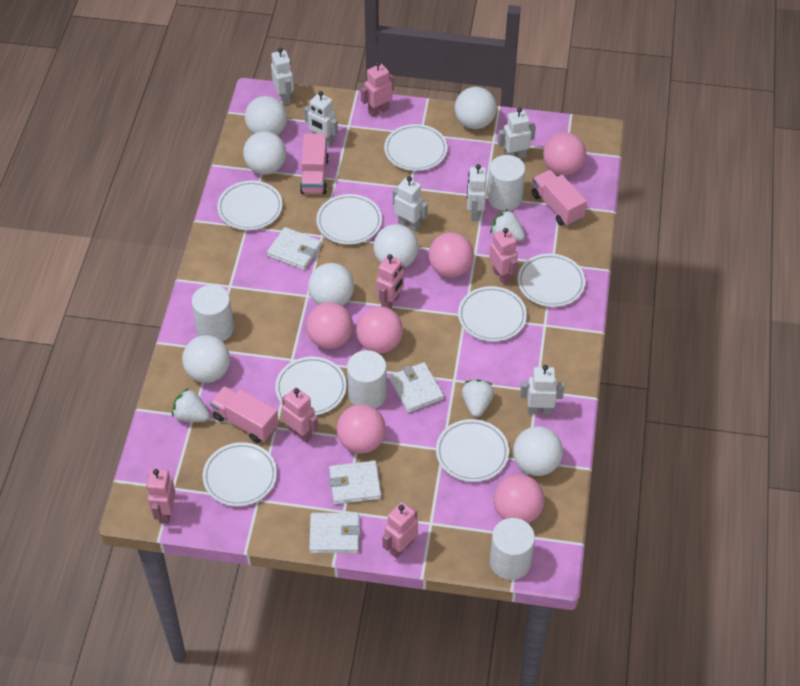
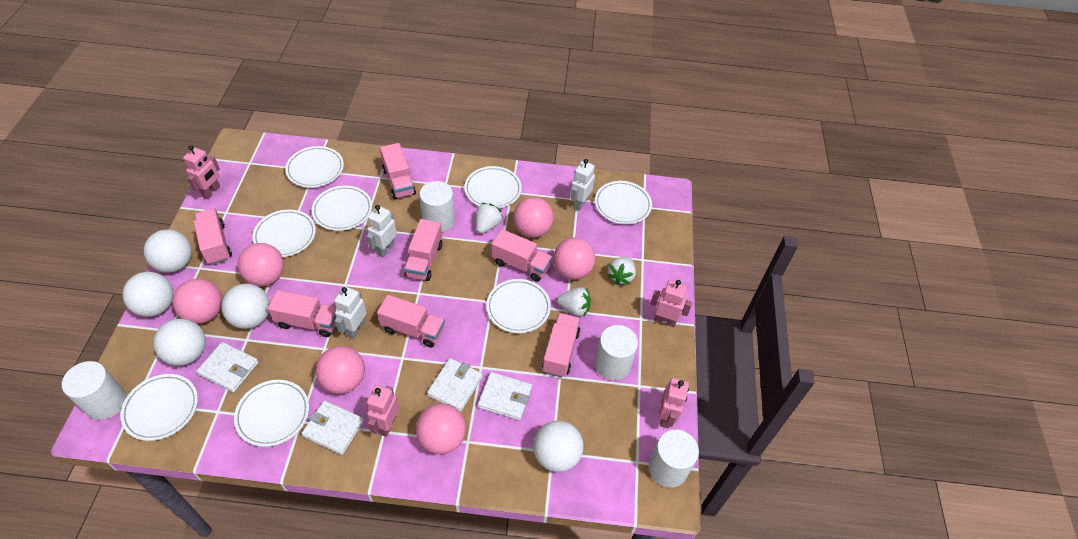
pink robot: [146,469,175,524] [282,387,318,443] [361,61,394,117] [376,254,404,309] [382,502,418,558] [489,228,518,285] = 6 -> [183,145,220,199] [367,385,399,437] [650,280,692,327] [659,378,689,429] = 4
pink truck: [210,386,279,443] [300,133,329,194] [532,170,587,226] = 3 -> [194,208,232,265] [268,290,337,337] [377,295,445,348] [380,143,416,200] [404,219,442,281] [492,229,552,282] [542,313,580,378] = 7
white ball: [182,335,230,383] [243,131,286,175] [245,96,287,135] [308,263,354,306] [374,224,419,268] [455,87,497,129] [513,426,563,476] = 7 -> [122,272,174,317] [144,229,192,273] [153,319,206,366] [221,284,270,329] [533,421,584,472] = 5
white robot: [271,48,294,105] [304,91,338,147] [393,176,428,232] [467,164,487,221] [498,108,536,159] [520,365,564,415] = 6 -> [334,286,367,339] [367,205,397,257] [570,159,595,211] = 3

